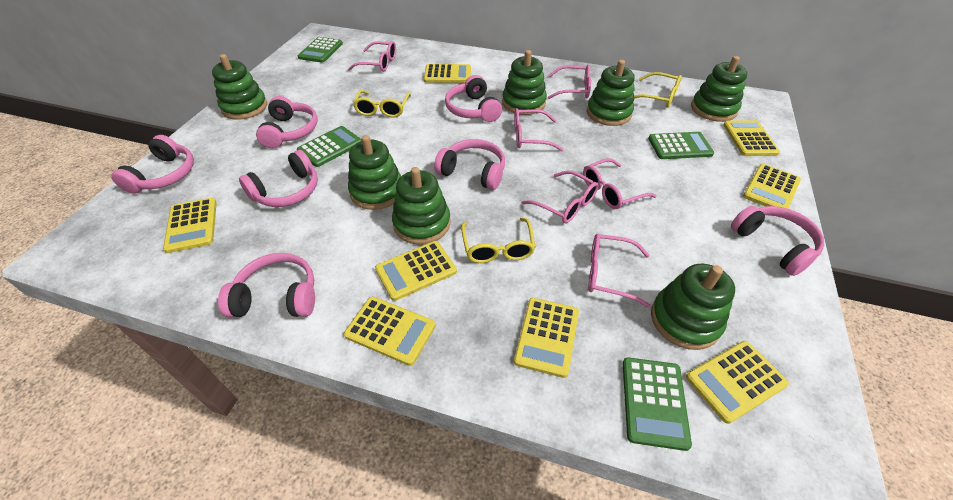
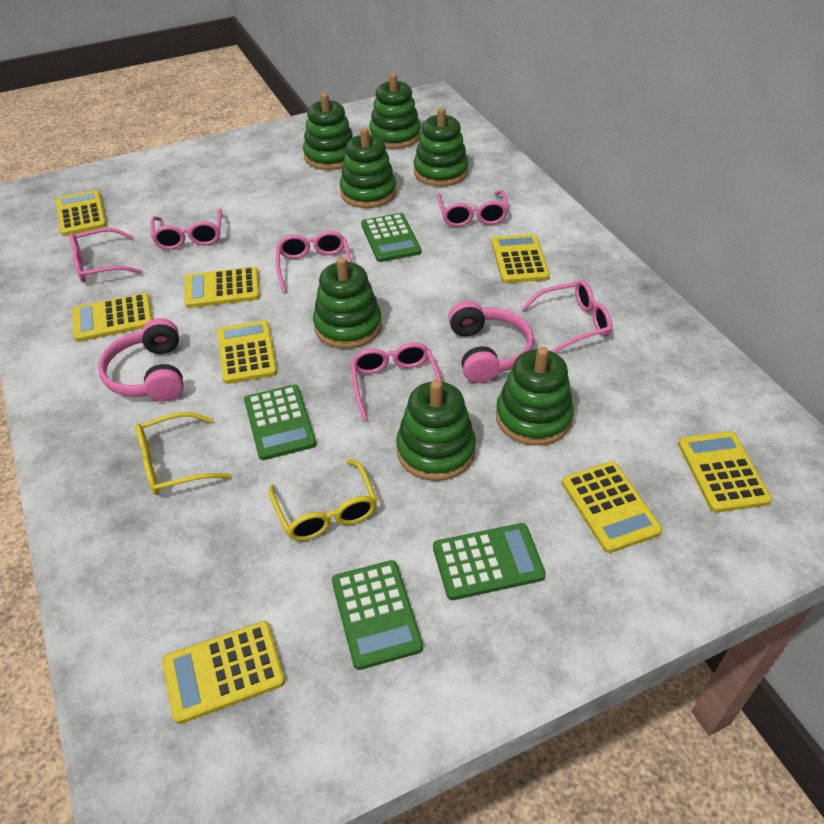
pink headphones: [111,135,194,194] [218,253,315,317] [239,150,318,207] [256,96,318,148] [434,139,505,190] [445,75,502,122] [731,206,824,276] = 7 -> [98,318,184,402] [448,301,534,383] = 2
yellow glasses: [353,90,411,118] [461,218,535,263] [634,72,682,108] = 3 -> [136,412,231,495] [269,459,377,541] = 2

